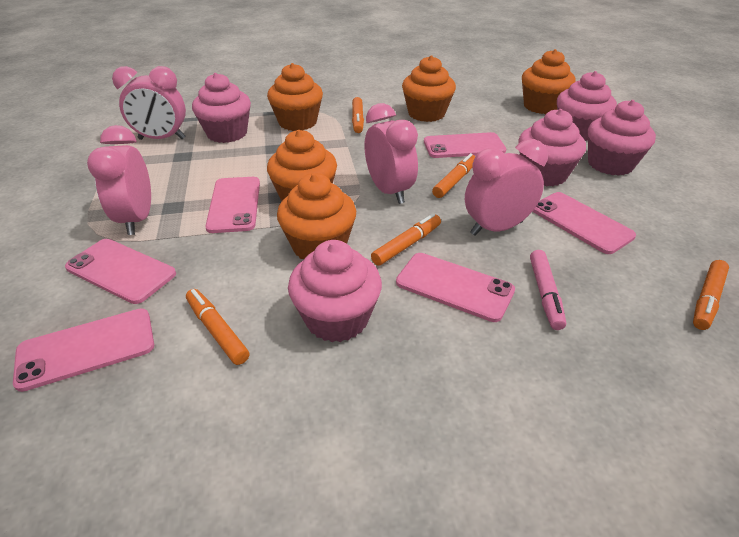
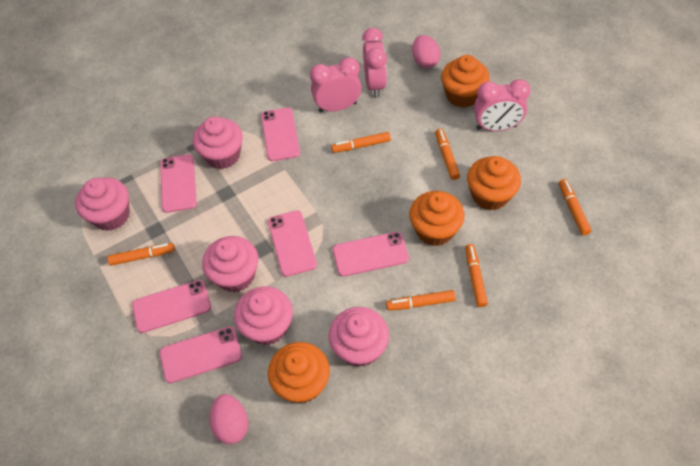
orange cupcake: [267,63,323,131] [267,130,337,201] [277,173,356,259] [402,55,456,122] [522,49,576,114] = 5 -> [268,342,330,404] [409,191,465,246] [441,55,490,108] [467,156,521,211] = 4
orange marker: [186,289,249,365] [352,97,364,133] [371,214,441,266] [432,153,476,198] [693,260,729,330] = 5 -> [108,243,175,266] [331,132,391,153] [386,290,456,311] [435,129,460,180] [465,244,488,307] [559,179,592,235] = 6
pink clock: [87,125,151,235] [112,66,186,140] [364,103,418,204] [465,139,548,236] = 4 -> [310,57,361,113] [362,28,387,98] [474,79,531,131] = 3
pink egg: none = 0 -> [210,394,248,444] [412,35,441,68] = 2
pink marker: [530,250,566,330] = 1 -> none = 0

